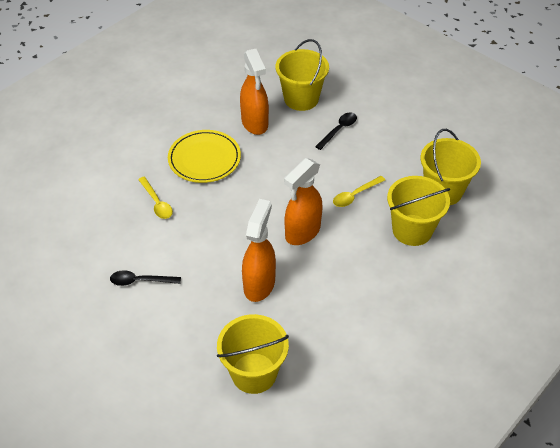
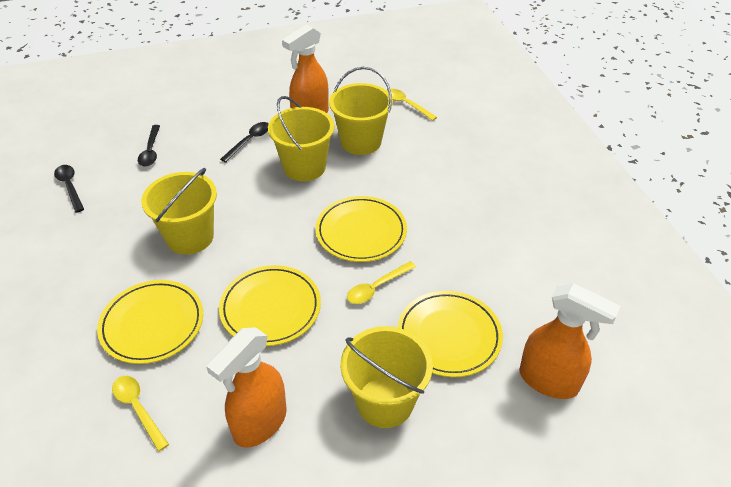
black spoon: [110,270,181,286] [315,112,357,150] = 2 -> [54,165,84,213] [138,125,160,167] [220,122,269,163] = 3
yellow plate: [168,130,241,183] = 1 -> [97,280,203,364] [219,265,321,346] [315,196,407,262] [398,291,503,377] = 4
yellow spoon: [138,177,173,219] [333,176,385,207] = 2 -> [112,376,169,451] [347,261,416,304] [387,89,437,121] = 3

